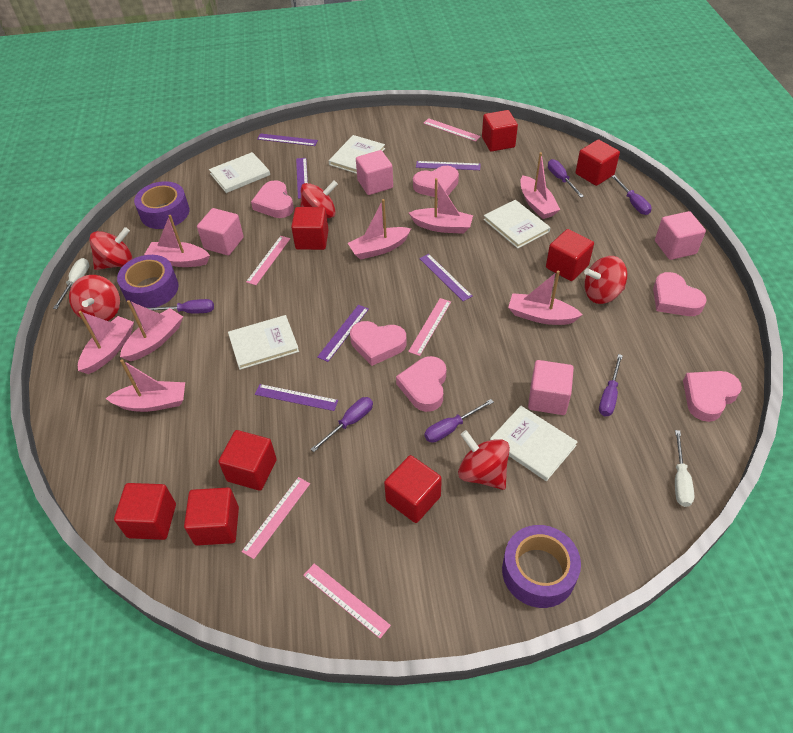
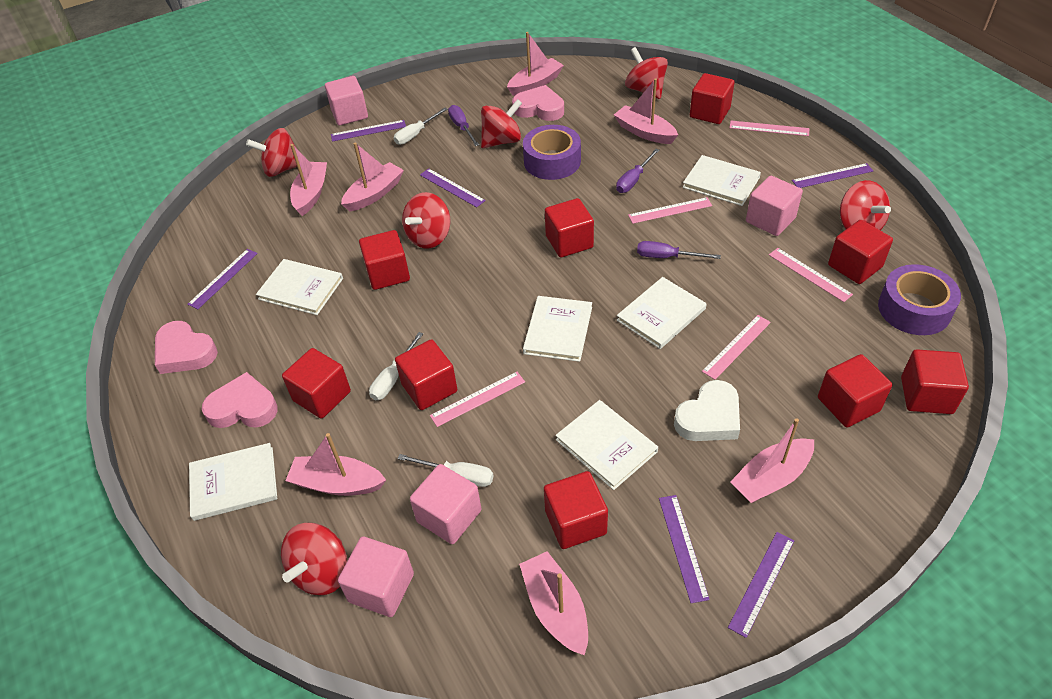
pink boat: [78,311,134,374] [105,359,185,412] [120,300,183,361] [144,215,210,267] [348,199,411,260] [409,178,473,234] [508,270,582,325] [520,152,560,219] = 8 -> [286,433,386,496] [290,144,327,216] [341,143,404,211] [507,32,564,96] [519,551,588,656] [614,78,678,144] [730,418,814,503] = 7
pink heart: [251,180,294,218] [350,321,407,366] [396,356,446,412] [413,166,459,198] [653,272,707,316] [683,371,742,422] = 6 -> [155,321,218,374] [202,372,278,428] [512,85,564,121] = 3
purple screwdriver: [147,299,214,313] [311,397,373,452] [424,399,494,443] [548,159,584,198] [599,354,623,416] [611,175,652,215] = 6 -> [448,105,479,146] [616,149,659,193] [637,241,721,259] = 3
purple tape: [117,255,178,308] [134,181,189,229] [502,525,581,608] = 3 -> [523,125,581,180] [878,264,961,335] = 2
red cube: [114,483,176,540] [184,487,239,546] [218,430,277,491] [291,207,329,250] [384,455,442,523] [482,110,518,152] [546,229,594,281] [576,139,620,186] = 8 -> [282,348,351,419] [359,230,410,290] [395,339,457,410] [544,471,608,549] [545,198,594,258] [690,73,735,124] [818,354,892,428] [828,220,893,284] [901,349,969,414] = 9
red spinning top: [69,275,120,321] [89,227,133,270] [300,180,338,218] [458,430,510,490] [584,256,627,304] = 5 -> [246,128,297,177] [281,523,347,595] [402,192,451,248] [481,99,522,148] [625,47,668,99] [840,180,891,230] = 6
white book: [209,152,270,193] [228,315,299,370] [329,135,385,174] [483,200,550,249] [490,406,578,481] = 5 -> [189,443,277,521] [256,259,343,315] [523,296,592,362] [556,400,658,490] [617,277,707,349] [683,155,761,206] = 6
white heart: none = 0 -> [674,380,740,441] = 1
white screwdriver: [53,258,89,309] [675,430,694,507] = 2 -> [369,332,423,400] [394,108,448,145] [398,454,494,487] = 3

